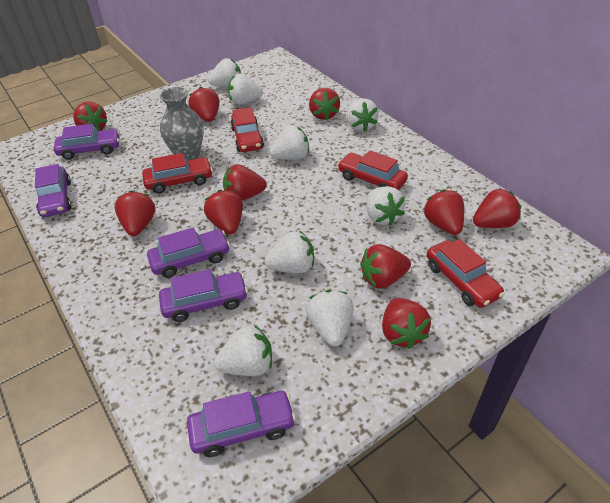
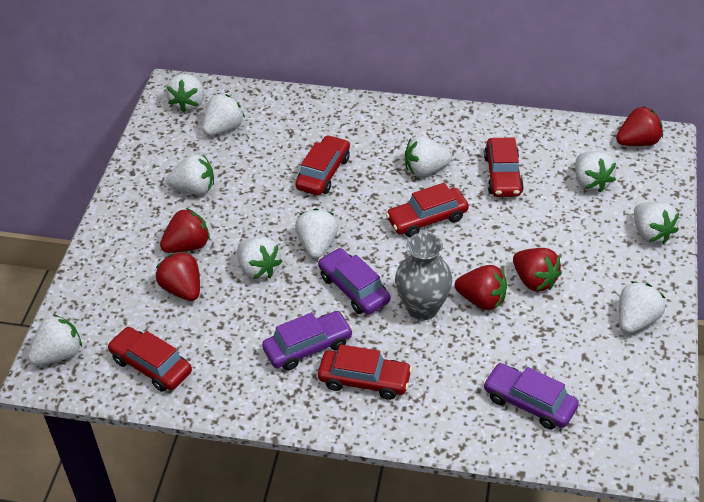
purple car: [35,164,72,217] [54,124,120,160] [147,228,230,278] [159,269,248,322] [187,391,296,457] = 5 -> [262,311,353,371] [318,248,390,315] [483,363,579,429] = 3
red car: [142,153,213,194] [230,107,264,152] [338,150,408,190] [427,239,505,308] = 4 -> [107,327,192,392] [295,135,350,195] [318,344,412,400] [386,183,469,237] [484,137,524,197] = 5
red strawberry: [73,101,108,131] [115,191,156,236] [188,87,219,122] [204,190,243,234] [223,164,267,201] [309,88,340,120] [360,244,411,289] [382,298,431,349] [423,189,464,235] [473,188,521,228] = 10 -> [156,251,200,301] [160,208,210,253] [455,265,507,310] [513,248,562,291] [616,106,663,146] = 5
white strawberry: [208,58,241,88] [214,325,272,376] [227,74,263,105] [265,230,314,273] [270,126,309,160] [306,290,354,346] [346,99,379,132] [366,186,405,226] = 8 -> [28,314,82,365] [166,74,204,112] [166,154,214,195] [202,93,245,136] [237,237,282,280] [295,208,338,259] [405,136,452,177] [575,151,616,193] [619,281,665,333] [634,202,679,244] = 10

